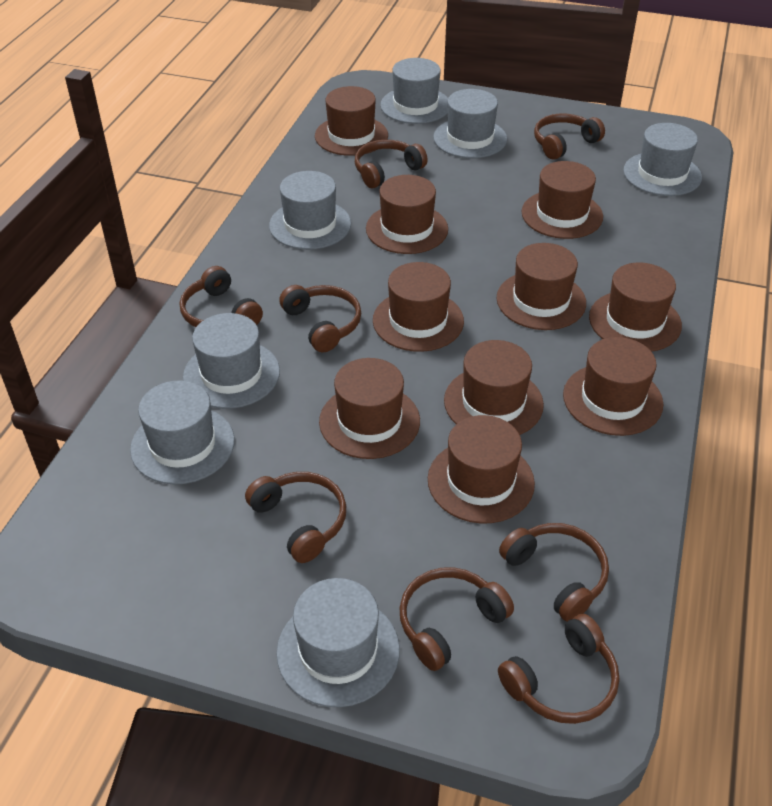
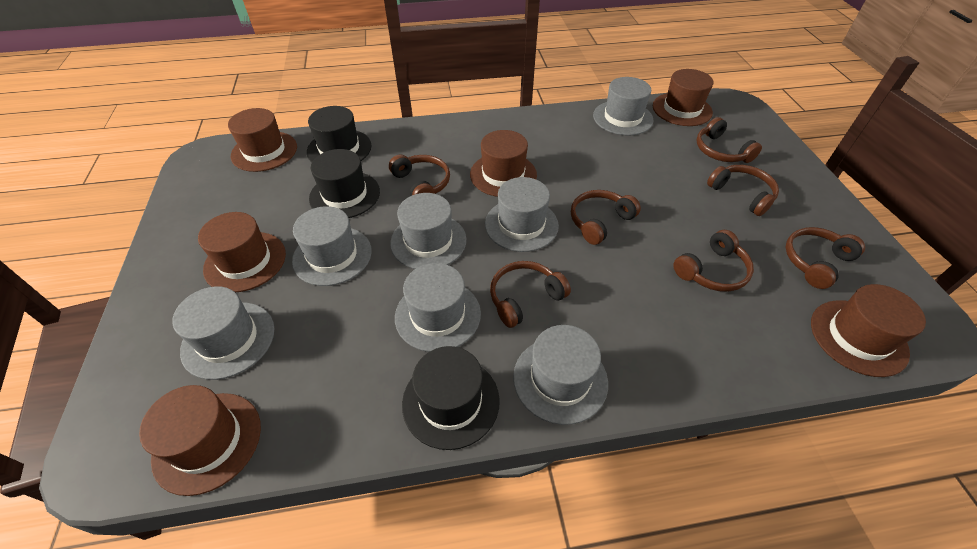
black hat: none = 0 -> [307,106,372,163] [309,149,380,218] [402,346,500,450] = 3
brown hat: [315,86,388,156] [319,358,420,459] [366,175,448,254] [373,262,464,352] [428,415,535,524] [444,340,544,435] [496,243,586,330] [521,161,603,239] [563,337,663,436] [589,263,682,352] = 10 -> [139,385,261,496] [198,212,286,292] [228,108,297,172] [470,130,537,197] [653,69,713,126] [811,284,926,377] = 6
brown headphones: [180,266,263,327] [245,472,346,563] [279,285,361,352] [355,140,428,188] [400,567,514,671] [498,614,619,724] [499,523,609,622] [534,113,605,160] = 8 -> [389,155,450,196] [490,261,571,328] [571,190,641,245] [673,230,754,292] [696,117,762,163] [707,165,779,216] [786,227,865,289] = 7

